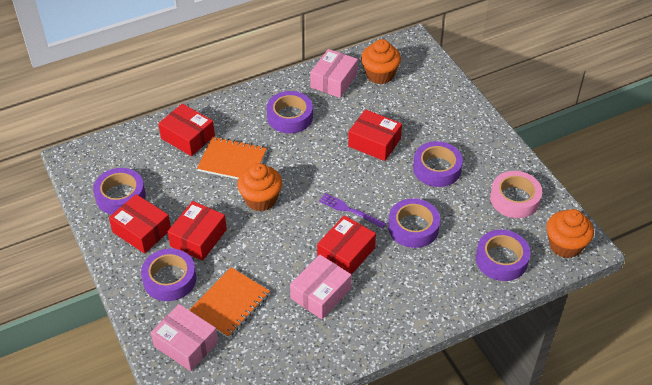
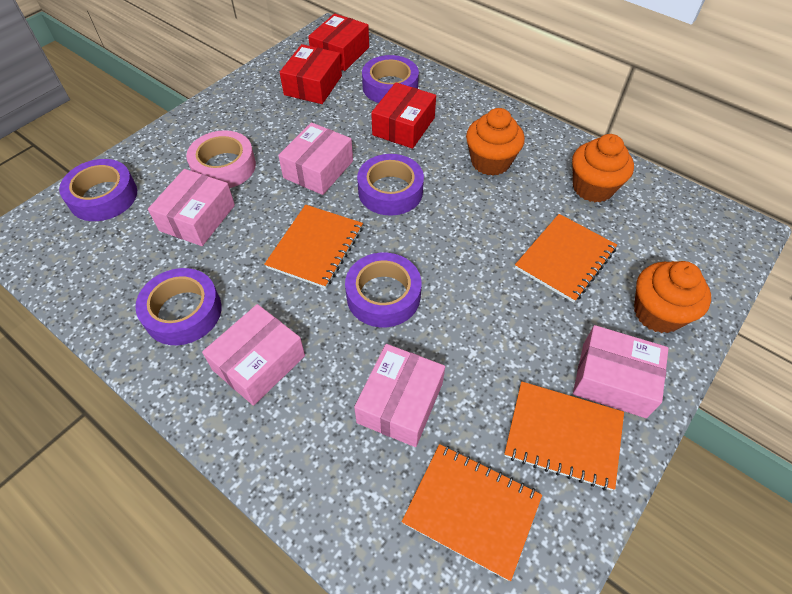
orange notebook: [189,267,270,338] [197,137,267,179] = 2 -> [264,205,363,289] [402,444,542,581] [504,381,624,491] [515,214,617,303] = 4
pink box: [151,304,218,371] [290,254,351,319] [310,49,358,98] = 3 -> [148,169,235,246] [202,304,305,406] [278,123,353,195] [354,344,445,447] [573,325,669,418] = 5
purple fork: [319,193,386,229] = 1 -> none = 0
purple tape: [93,168,145,215] [141,249,196,301] [267,91,313,133] [388,198,440,248] [413,141,463,187] [476,230,530,281] = 6 -> [59,159,137,221] [135,268,222,345] [345,253,421,327] [357,154,424,216] [362,55,419,103] = 5
red box: [109,194,171,253] [158,104,215,156] [167,201,227,261] [317,215,376,275] [348,109,402,161] = 5 -> [280,44,342,104] [308,13,369,71] [371,82,436,149] = 3

